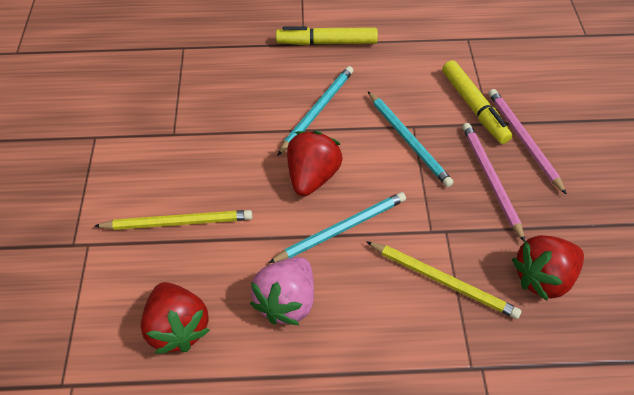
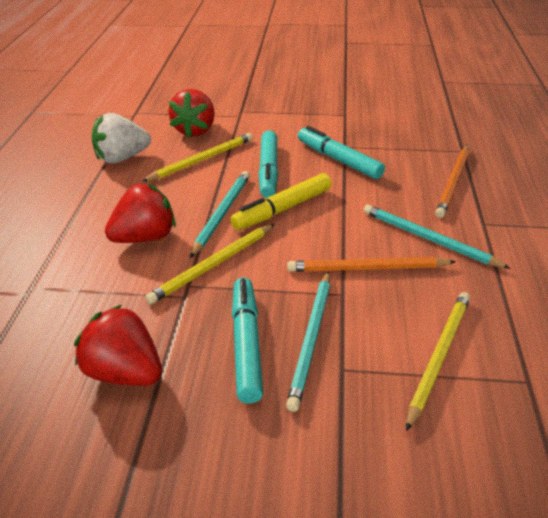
orange pencil: none = 0 -> [287,257,456,272] [435,145,469,218] = 2
pink pencil: [462,123,525,242] [488,89,567,195] = 2 -> none = 0
pink strawberry: [250,257,314,325] = 1 -> none = 0
turquoise marker: none = 0 -> [232,278,263,404] [259,130,278,198] [298,126,385,179] = 3
white strawberry: none = 0 -> [92,113,151,163] = 1
yellow marker: [276,26,378,45] [442,60,512,144] = 2 -> [230,173,332,230] = 1
yellow pencil: [95,210,252,230] [366,241,522,319] = 2 -> [142,133,253,181] [145,224,274,304] [406,292,470,431] = 3

